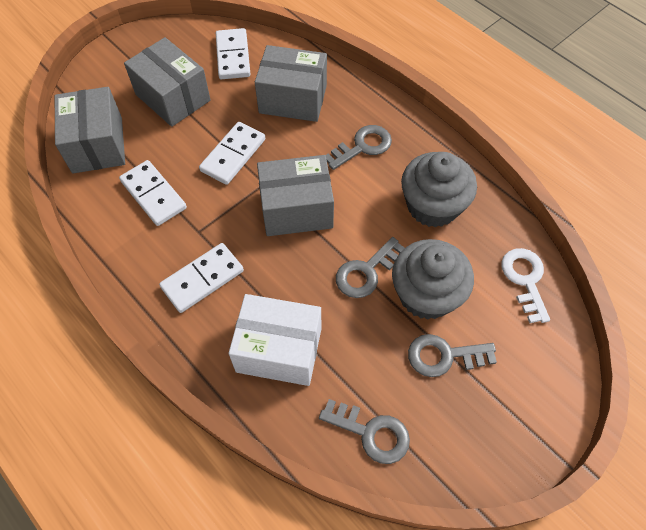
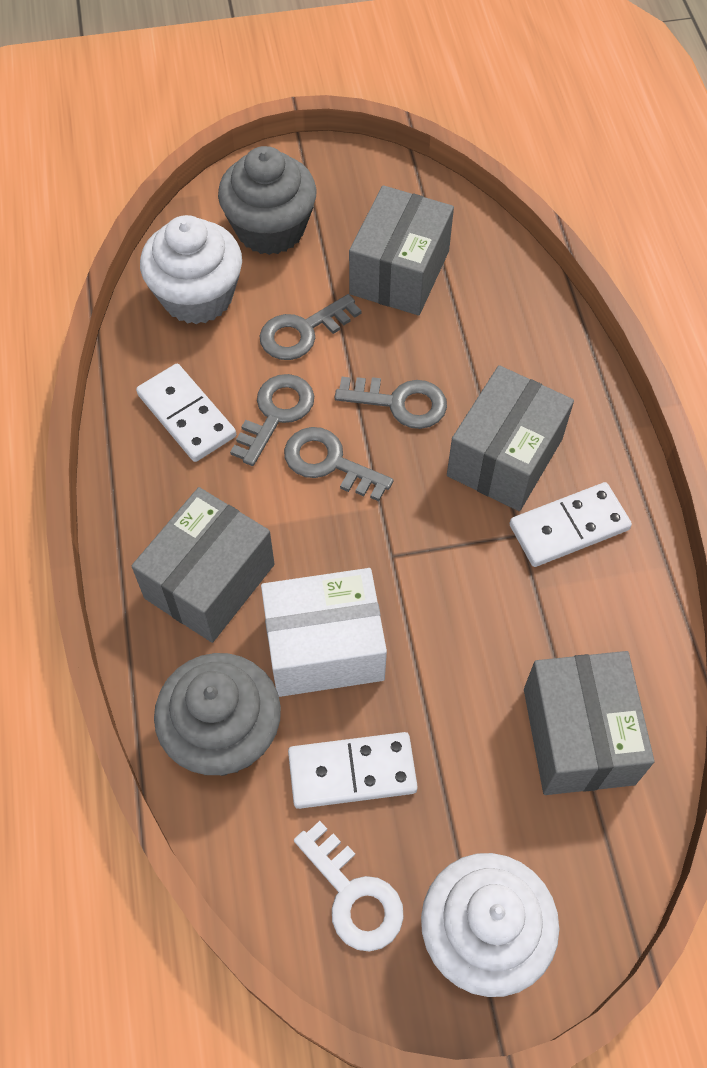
white cupcake: none = 0 -> [140,215,242,324] [421,853,559,997] = 2
white domino: [119,160,187,226] [159,243,244,313] [199,122,265,185] [216,28,250,79] = 4 -> [136,364,236,462] [288,732,418,809] [509,482,632,567] = 3

